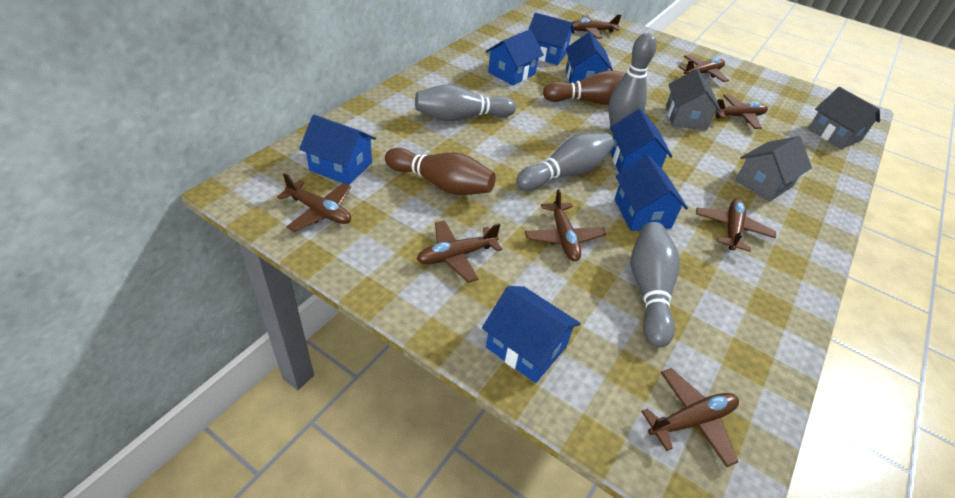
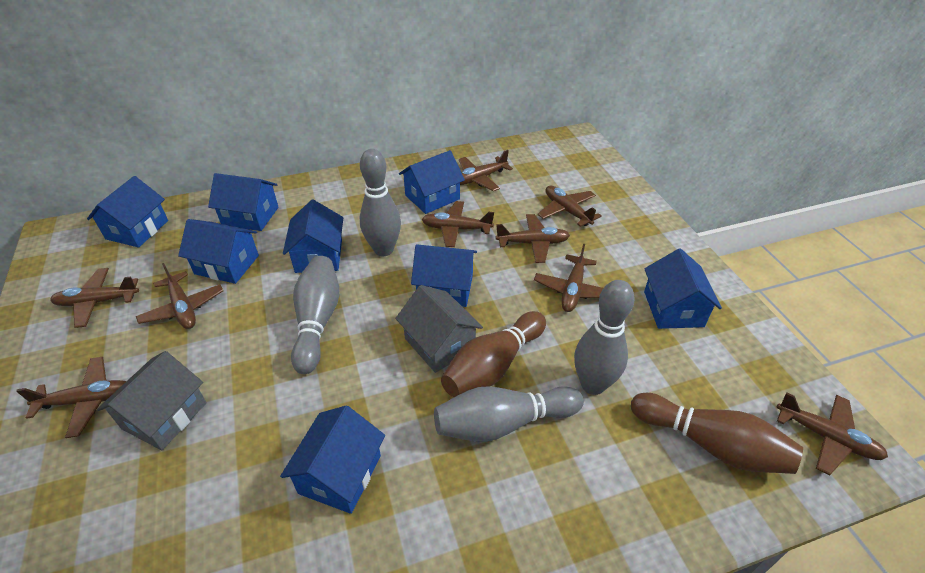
blue house: [299,115,376,185] [482,286,581,383] [486,29,544,85] [528,13,575,65] [566,32,613,83] [610,109,673,173] [614,155,688,231] = 7 -> [87,176,168,247] [178,219,259,284] [208,173,278,231] [280,405,385,514] [283,200,343,273] [399,150,465,214] [411,244,477,307] [644,248,722,329] = 8
brown plane: [277,173,351,232] [417,220,502,283] [525,189,606,261] [572,14,622,39] [641,368,739,467] [679,55,729,82] [696,198,776,252] [715,94,768,129] = 8 -> [16,357,126,438] [50,268,139,328] [136,263,223,329] [422,201,494,247] [459,150,513,191] [496,214,570,263] [534,244,603,312] [538,186,602,227] [776,392,888,475] = 9
grey house: [666,69,721,130] [735,136,812,202] [808,87,880,149] = 3 -> [97,351,206,450] [395,285,483,373] = 2

